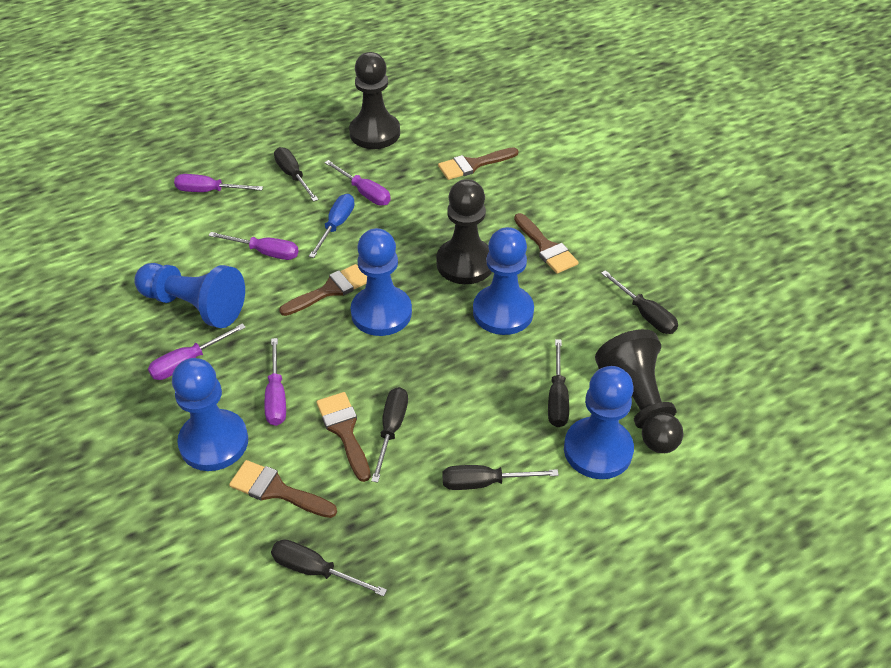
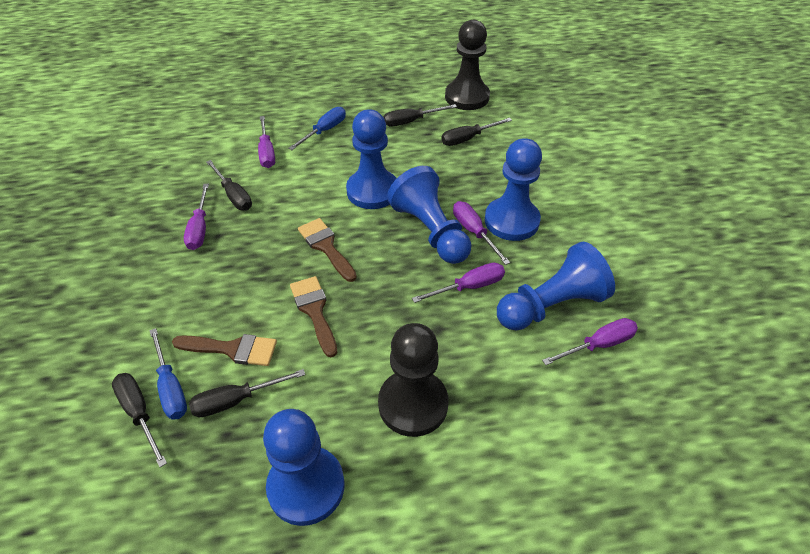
black pawn: [349,52,400,149] [436,179,492,284] [595,329,684,453] = 3 -> [378,323,448,437] [445,20,490,110] = 2
black screwdriver: [271,539,387,597] [274,147,318,202] [371,387,408,483] [442,465,559,490] [548,339,569,427] [601,270,678,334] = 6 -> [112,373,167,467] [189,369,305,417] [206,160,252,211] [383,104,457,127] [441,118,512,146] = 5
blue screwdriver: [309,194,354,258] = 1 -> [149,328,187,420] [288,107,346,150] = 2
brown brush: [229,460,337,518] [279,264,367,316] [316,392,371,482] [438,147,519,180] [514,213,579,274] = 5 -> [172,334,277,366] [290,276,337,357] [298,218,357,282] = 3

